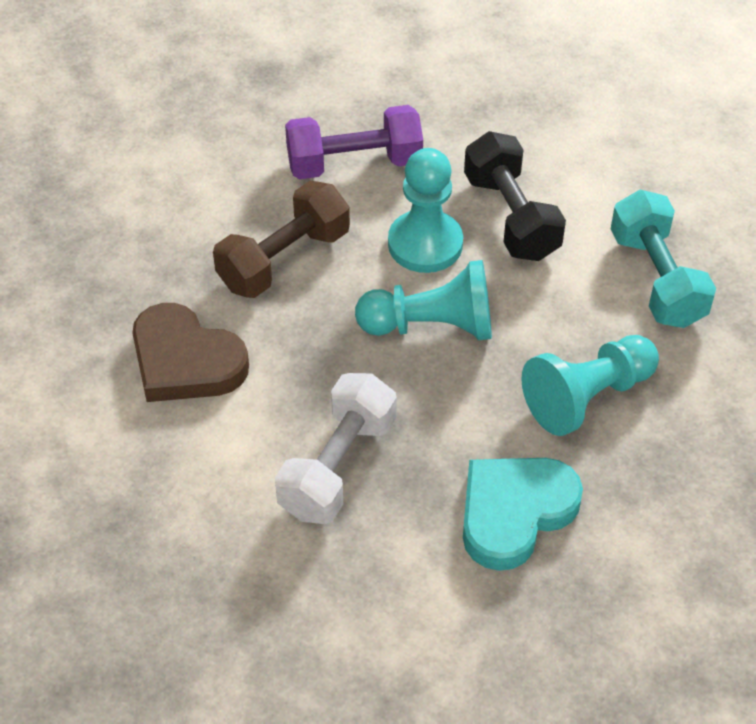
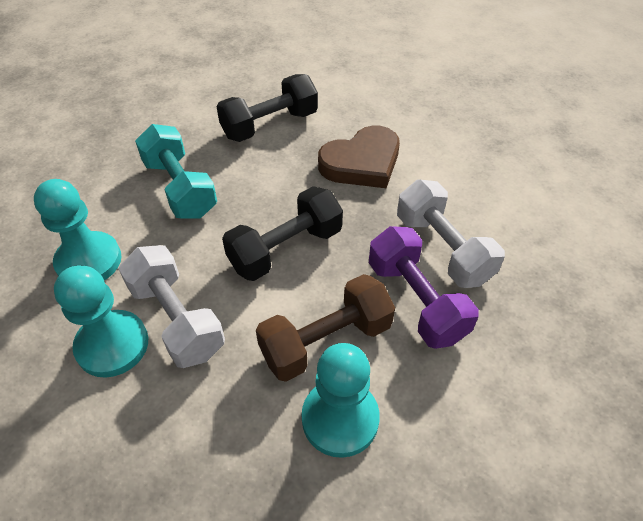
black dumbbell: [464,131,566,261] = 1 -> [216,74,318,142] [222,186,343,281] = 2
turquoise heart: [463,458,583,571] = 1 -> none = 0
white dumbbell: [275,373,397,524] = 1 -> [119,245,225,368] [397,179,505,288] = 2

